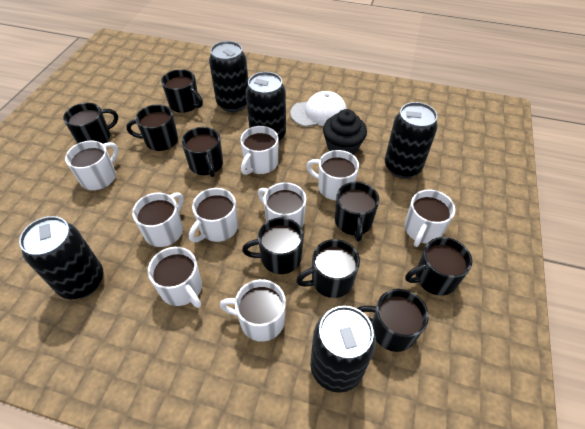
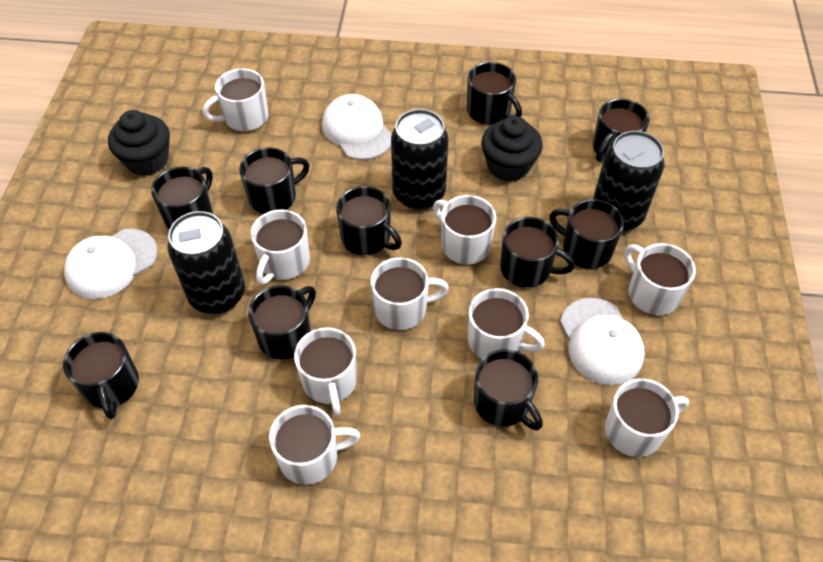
black can: [19,216,103,299] [209,41,248,112] [246,72,286,143] [310,306,376,393] [385,102,438,179] = 5 -> [168,211,245,314] [391,109,449,210] [593,131,665,232] = 3
black cupcake: [323,109,367,155] = 1 -> [108,110,170,176] [481,116,542,182] = 2
black mug: [63,103,118,144] [126,104,178,151] [161,69,203,113] [181,127,223,177] [242,218,304,274] [296,239,360,298] [335,182,379,242] [357,289,429,352] [405,237,472,296] = 9 -> [63,332,139,419] [151,167,213,229] [239,148,310,214] [248,285,316,360] [336,186,402,255] [467,62,522,125] [474,349,543,430] [500,217,575,287] [549,199,624,269] [593,98,650,162] = 10
white cap: [290,91,347,127] = 1 -> [64,229,158,299] [322,94,392,160] [560,298,645,385] = 3

